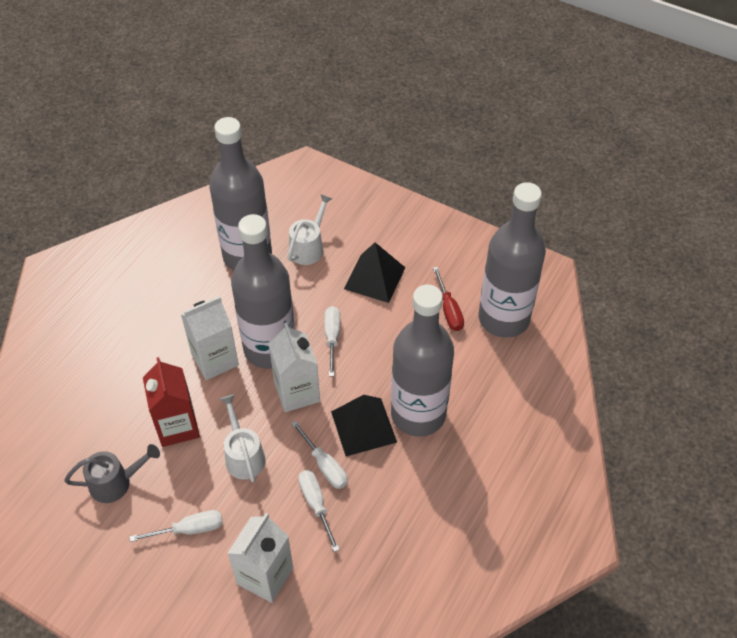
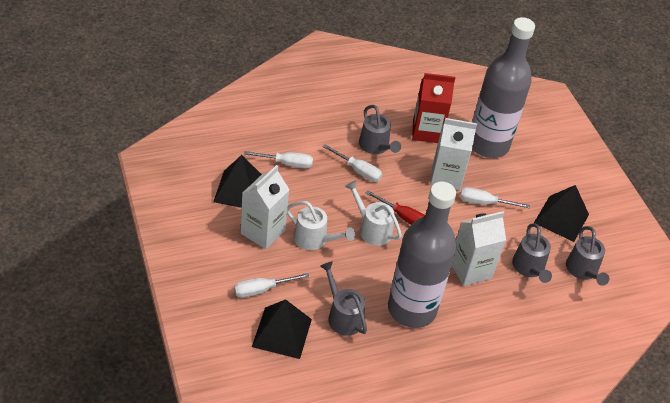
black pyramid: [331,395,397,456] [344,242,405,303] = 2 -> [213,155,262,208] [252,299,312,359] [534,185,589,242] = 3
grey bottle: [209,117,272,271] [231,214,295,369] [391,284,454,437] [479,182,546,338] = 4 -> [388,182,456,328] [472,17,535,158] = 2
grey watering can: [64,444,160,503] = 1 -> [320,262,367,336] [359,105,401,154] [512,223,552,283] [566,226,609,286] = 4

